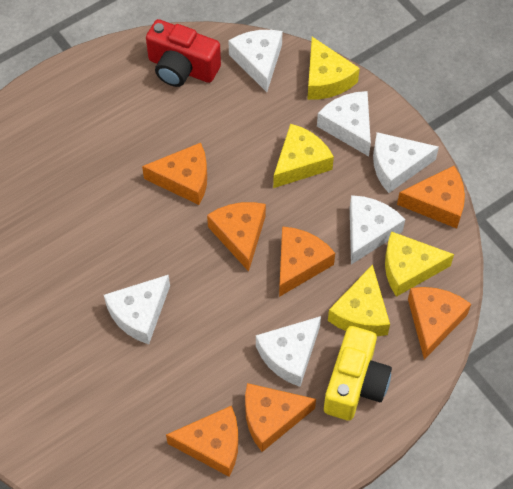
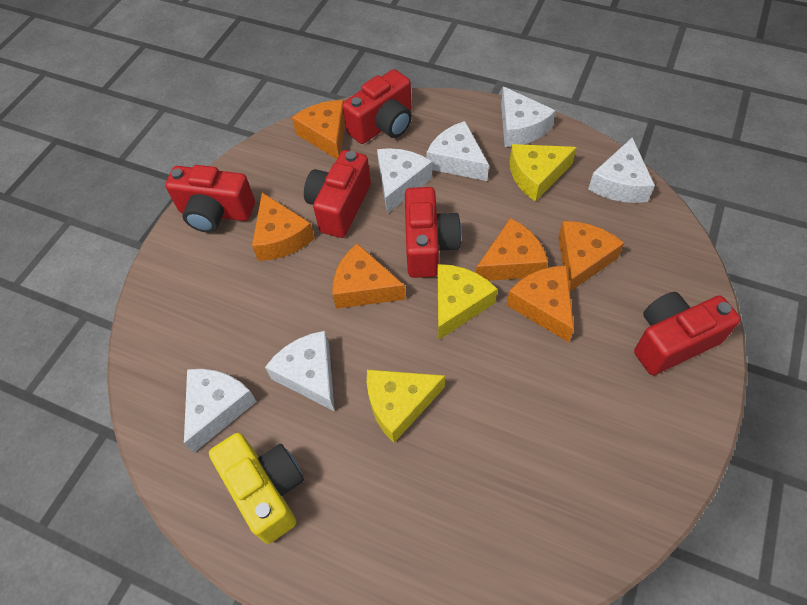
orange cheese: [142,143,207,205] [166,406,238,477] [207,202,266,272] [245,383,316,452] [279,226,335,297] [397,166,465,228] [408,287,471,360] = 7 -> [252,193,315,261] [292,100,345,159] [332,244,406,309] [476,218,548,281] [507,266,574,343] [558,221,624,292] = 6
red camera: [146,19,221,87] = 1 -> [165,165,255,233] [304,150,371,238] [342,69,412,144] [405,187,461,278] [634,292,741,375] = 5
yellow cheese: [273,124,334,188] [307,37,360,100] [328,264,390,336] [385,231,454,297] = 4 -> [367,370,445,443] [438,264,498,340] [510,144,577,202] = 3

